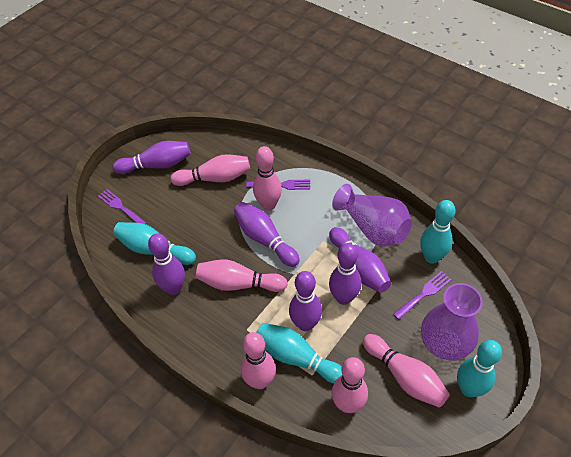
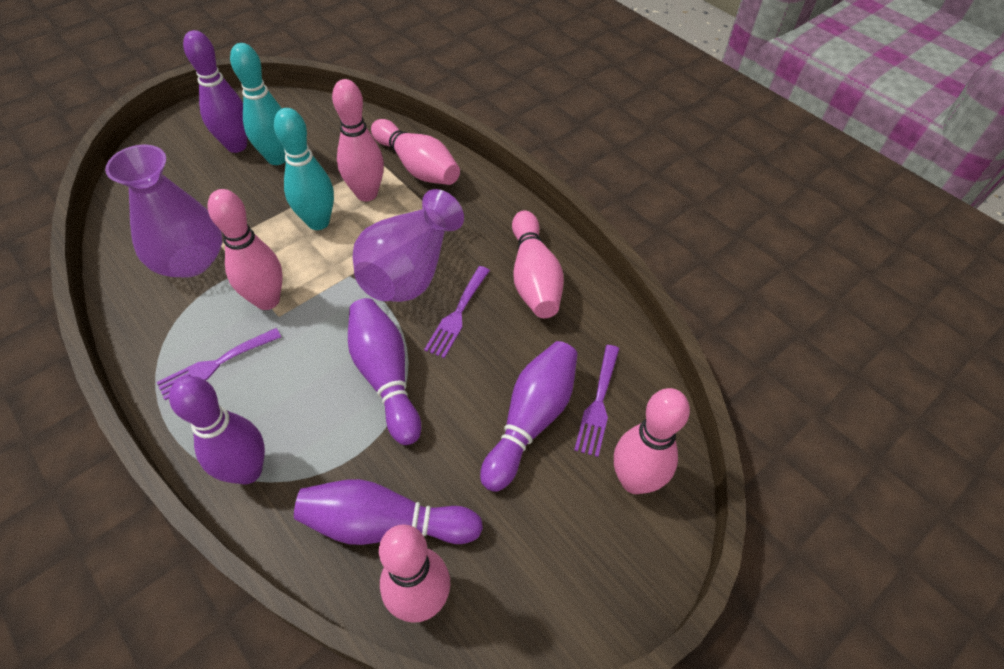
purple bowling pin: [112,141,191,174] [148,233,185,295] [234,202,300,267] [289,271,322,331] [329,227,391,293] [329,243,361,305] = 6 -> [169,376,265,484] [183,30,247,153] [294,479,483,545] [348,298,421,445] [480,341,578,492] = 5
turquoise bowling pin: [113,222,196,265] [256,323,342,384] [420,200,455,264] [457,340,502,397] = 4 -> [230,43,286,165] [274,108,334,230] = 2

